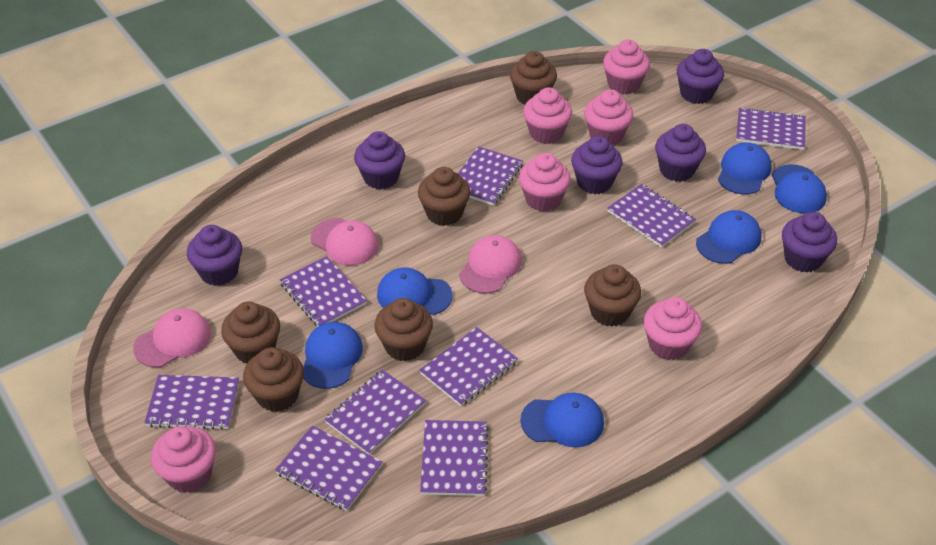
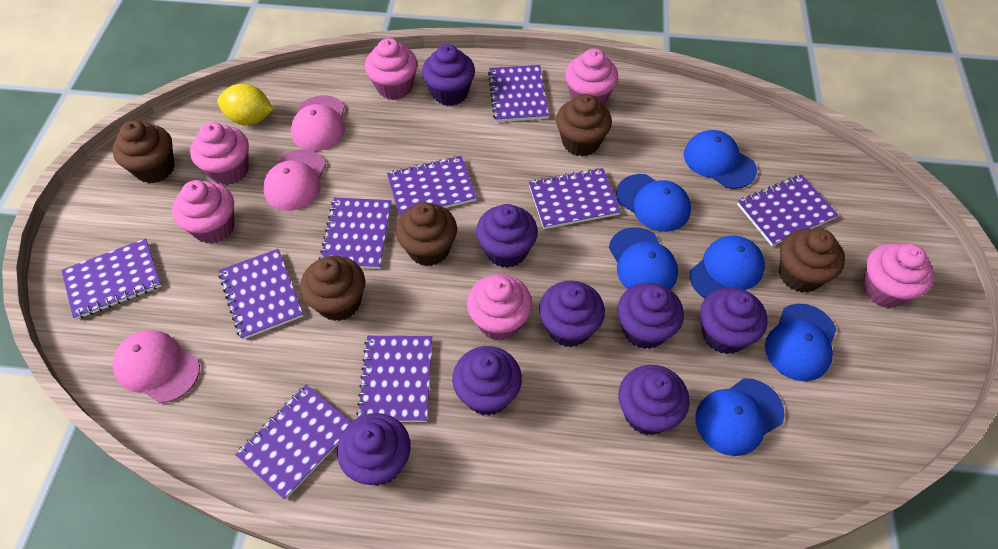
brown cupcake: [221,302,280,363] [243,347,304,412] [374,298,433,361] [418,167,470,226] [510,51,557,104] [584,264,641,327] = 6 -> [113,120,175,183] [300,256,365,321] [396,202,457,266] [556,94,612,156] [779,229,845,293] = 5
purple cupcake: [187,225,242,286] [354,131,405,189] [571,136,623,194] [655,124,706,182] [677,49,724,104] [782,212,837,273] = 6 -> [337,413,411,486] [422,44,475,106] [452,346,522,416] [476,204,538,268] [539,281,605,347] [617,283,684,349] [618,365,690,435] [700,287,767,354] = 8
yellow lemon: none = 0 -> [217,84,274,125] = 1

